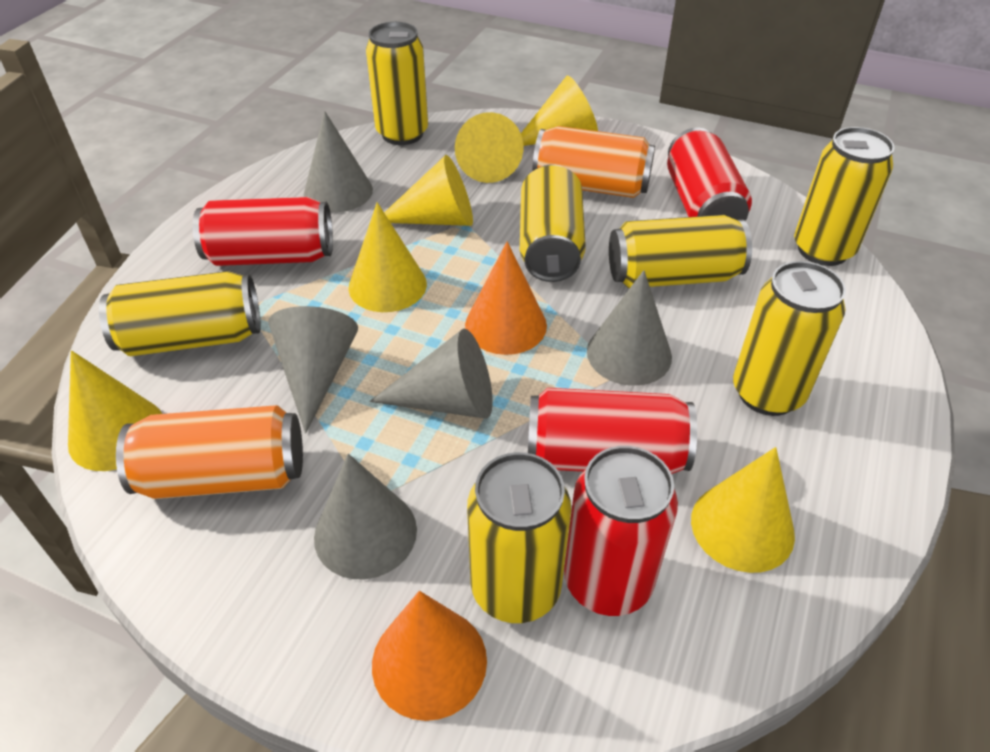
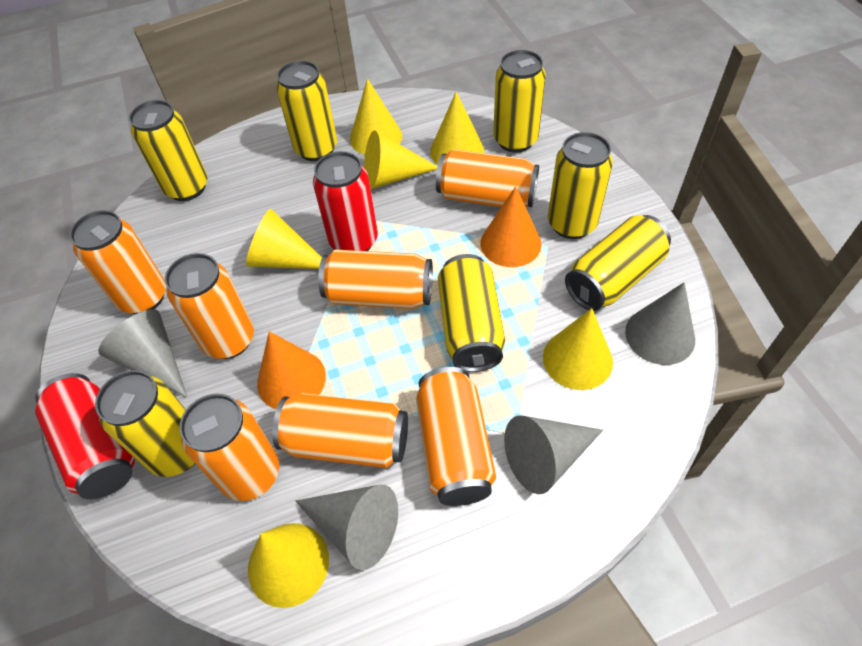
grey cone: [268,306,358,434] [304,111,373,212] [314,454,417,579] [369,329,493,419] [587,270,672,386] = 5 -> [98,309,188,398] [295,485,398,570] [504,415,603,494] [625,282,695,365] = 4
orange can: [116,405,303,499] [532,126,655,198] = 2 -> [70,210,166,314] [165,253,254,359] [179,394,279,501] [272,393,408,468] [318,249,433,309] [416,367,496,506] [436,149,539,207] = 7
red can: [193,197,333,266] [528,388,697,474] [564,446,678,616] [667,127,752,221] = 4 -> [35,373,135,499] [313,151,378,251] = 2

